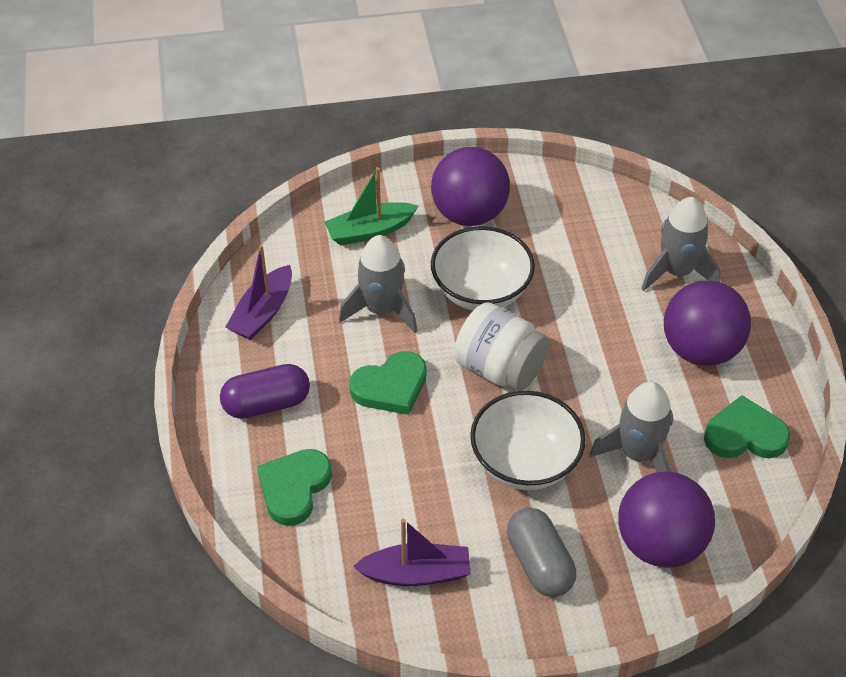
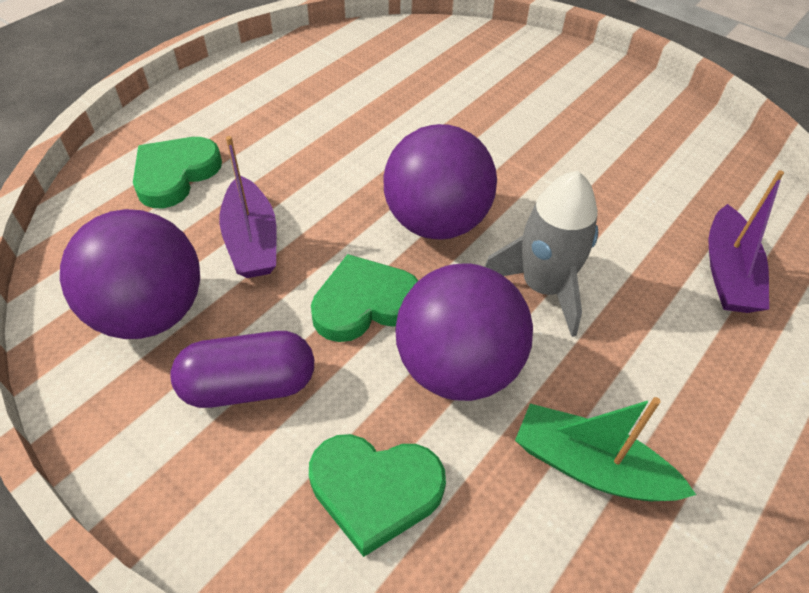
grey capsule: [507,508,576,597] = 1 -> none = 0
grey rocket: [339,235,417,333] [590,382,673,472] [641,197,720,291] = 3 -> [485,171,598,337] = 1
white bowl: [431,226,535,311] [470,391,586,490] = 2 -> none = 0
white jar: [454,302,549,391] = 1 -> none = 0

